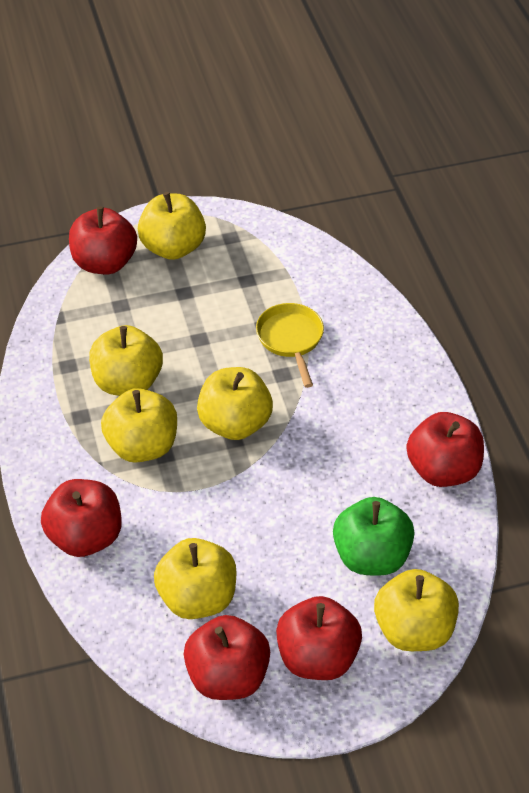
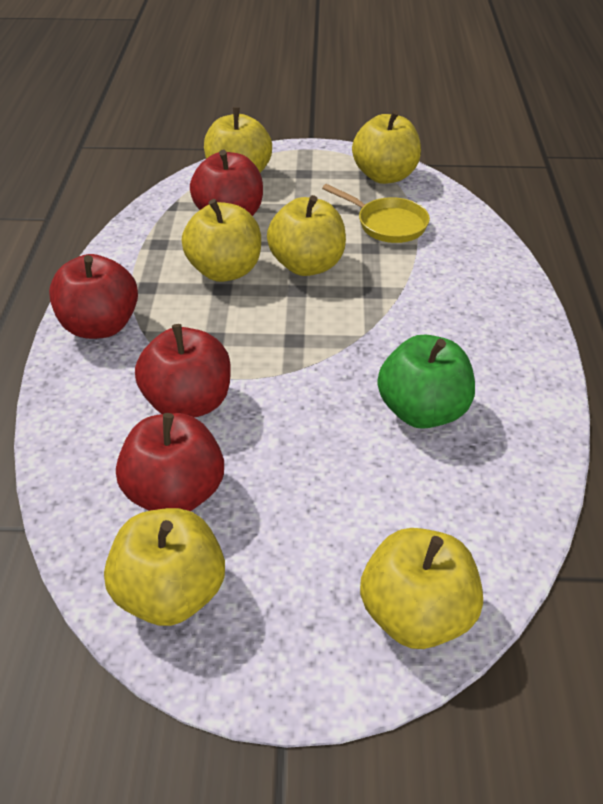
red apple: [41,479,122,557] [69,207,137,274] [184,615,270,700] [276,596,362,680] [406,412,484,487] = 5 -> [49,254,138,339] [116,413,224,511] [135,324,231,418] [190,149,263,216] = 4

